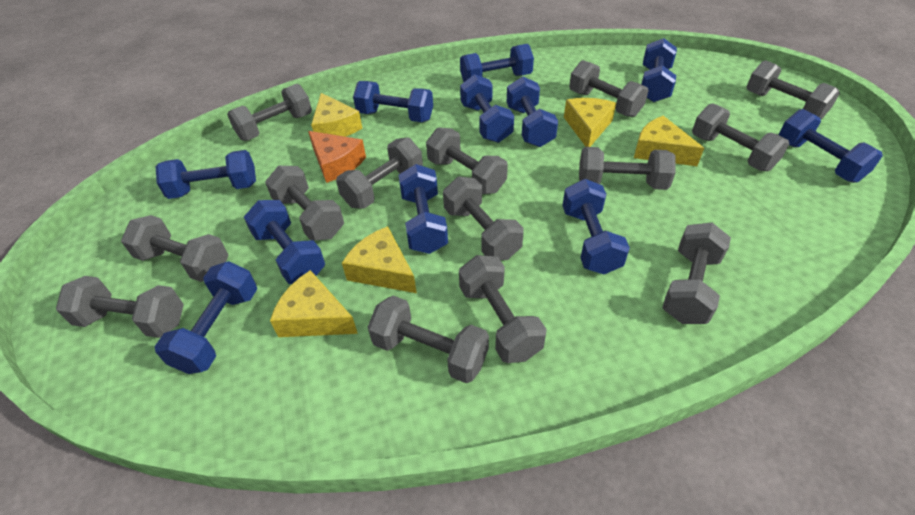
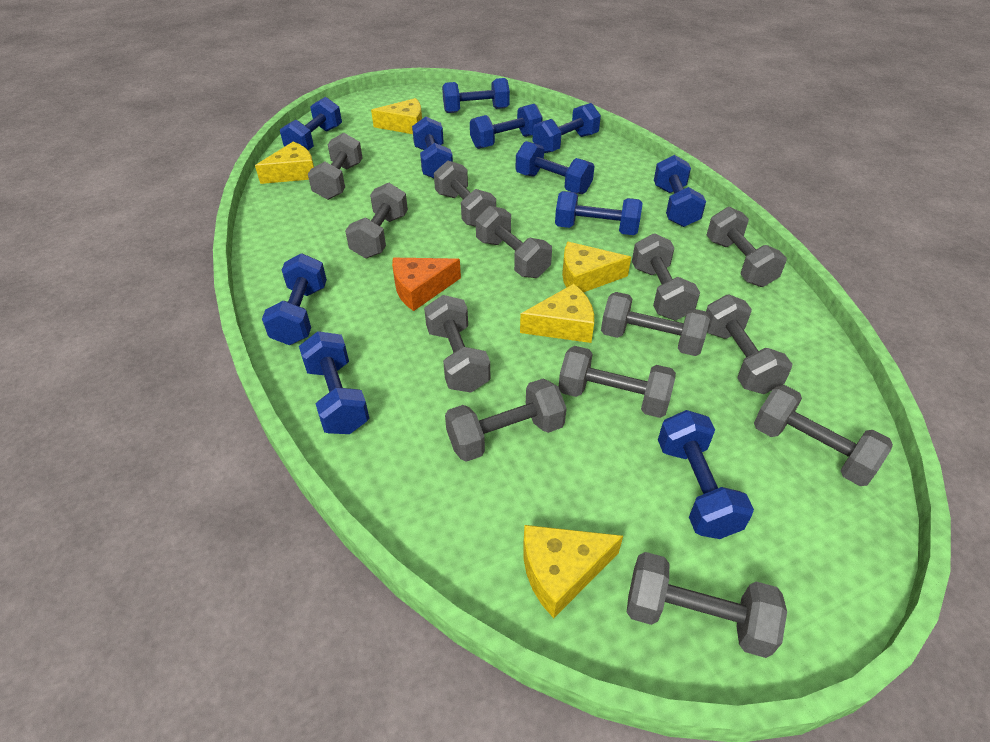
grey dumbbell: [56,276,184,338] [121,215,229,282] [227,84,312,141] [265,166,344,241] [336,137,423,209] [368,296,489,383] [426,127,508,194] [443,177,524,260] [459,255,547,363] [569,60,649,117] [579,147,676,190] [662,223,731,324] [692,103,789,171] [747,60,840,119] = 14 -> [308,133,362,200] [345,183,408,258] [424,295,490,392] [434,161,496,227] [445,379,567,462] [476,206,552,278] [559,346,676,418] [601,292,710,356] [627,552,787,658] [632,233,700,321] [706,295,793,394] [707,207,787,287] [754,385,893,486] = 13

